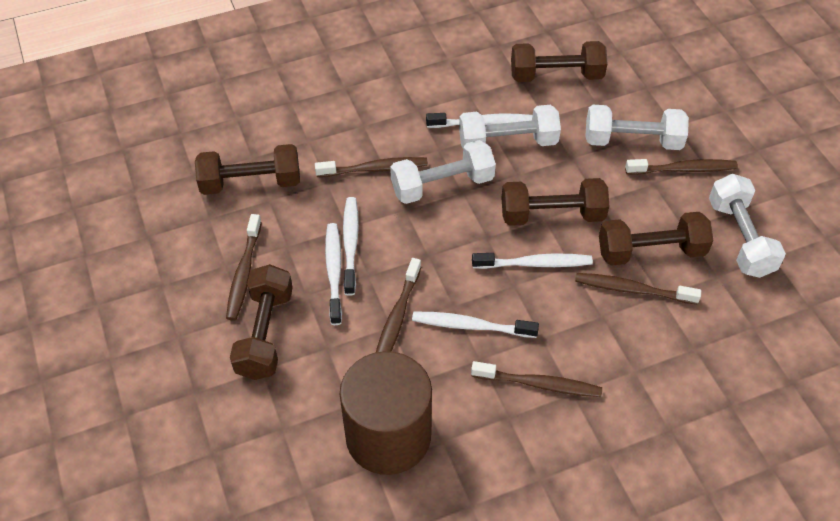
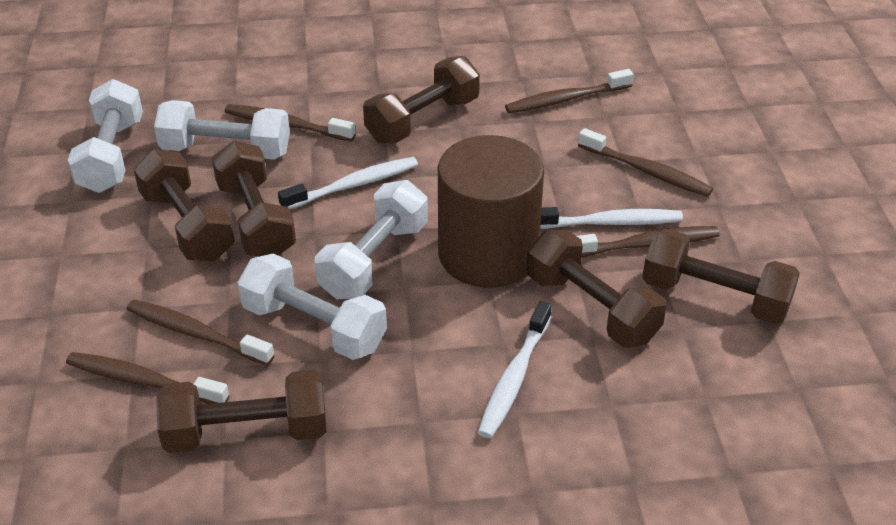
brown dumbbell: [195,144,300,195] [230,264,293,380] [501,178,609,226] [511,41,607,82] [599,212,713,266] = 5 -> [134,149,235,261] [156,370,326,453] [212,141,296,257] [363,56,480,143] [527,230,667,347] [642,229,800,324] = 6
white toothbrush: [325,223,342,325] [343,197,359,296] [412,312,539,338] [426,113,533,128] [472,253,593,269] = 5 -> [278,157,418,209] [478,301,552,438] [540,207,683,229] = 3

